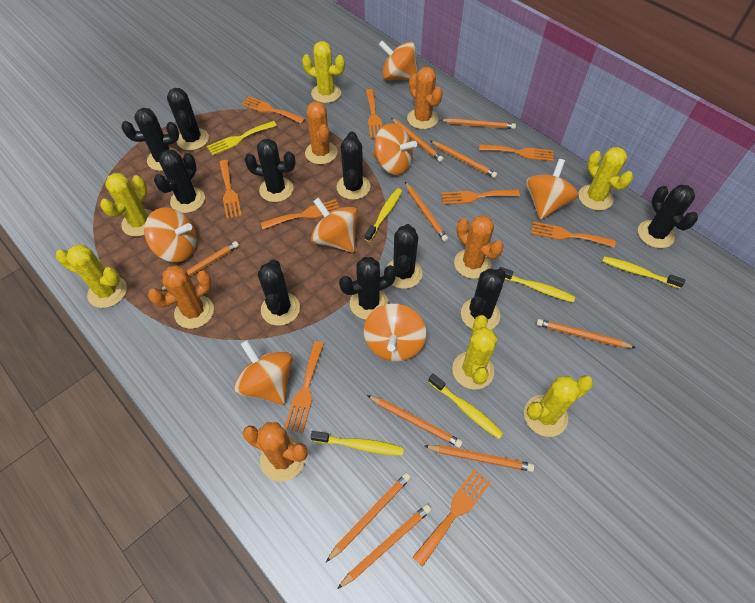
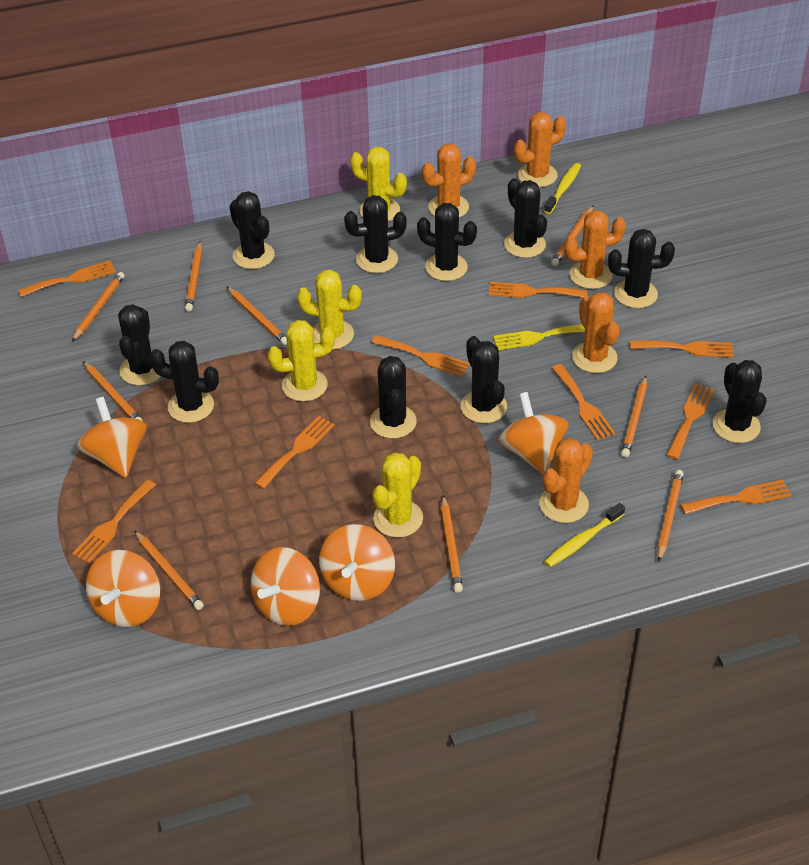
orange pencil: [160,241,239,291] [326,473,411,562] [337,504,431,589] [367,395,463,448] [391,118,444,162] [405,182,448,242] [424,445,534,472] [431,141,497,178] [440,118,516,129] [536,319,636,348] = 10 -> [72,272,125,342] [83,361,143,421] [134,530,204,610] [185,241,202,312] [226,286,287,345] [441,495,463,593] [551,205,594,266] [621,376,647,458] [657,470,684,561] = 9
orange spinning top: [144,207,197,262] [234,340,293,405] [311,197,358,253] [364,304,426,361] [373,123,417,175] [379,41,418,80] [525,159,578,220] = 7 -> [77,397,147,478] [86,550,160,627] [251,547,320,626] [319,524,395,601] [498,392,569,474] = 5
yellow cactus: [56,245,127,308] [100,173,153,237] [302,41,345,103] [452,315,498,389] [524,375,593,437] [579,147,633,211] = 6 -> [267,320,335,402] [297,269,362,350] [350,147,407,222] [372,452,423,538] = 4
yellow toothbrush: [311,431,404,456] [365,188,402,242] [428,374,504,439] [499,267,575,302] [602,256,685,289] = 5 -> [544,163,581,214] [544,503,625,567] = 2

